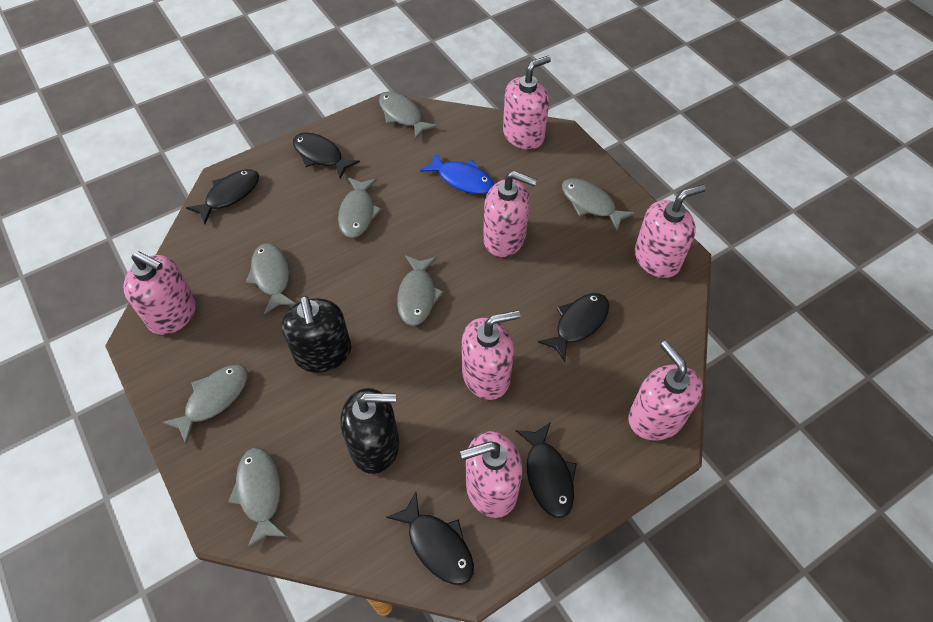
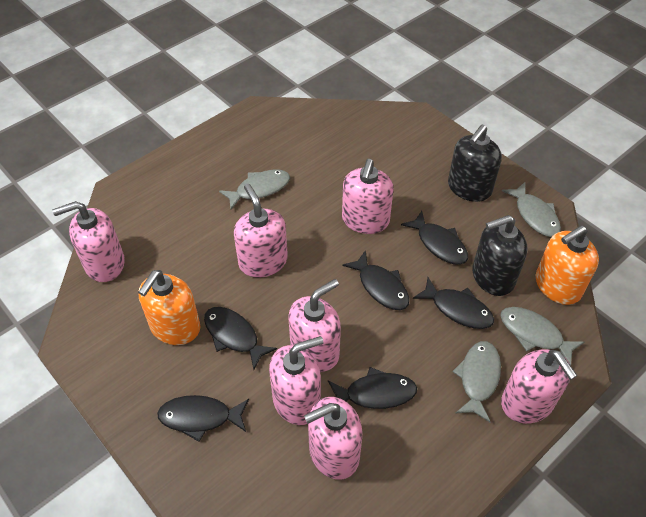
black fish: [186,169,259,224] [293,132,360,179] [386,492,474,585] [516,422,577,518] [538,293,609,362] = 5 -> [157,395,249,442] [204,307,277,370] [328,367,417,409] [342,250,410,310] [401,211,468,265] [413,277,494,329] = 6
blue fish: [420,152,494,194] = 1 -> none = 0
grey fish: [162,365,248,444] [228,448,287,549] [246,243,296,314] [338,177,382,238] [379,91,438,139] [397,255,444,326] [562,178,635,231] = 7 -> [219,170,290,209] [452,341,501,422] [500,307,584,366] [502,182,561,237] = 4
orange soap dispenser: none = 0 -> [138,270,200,345] [536,225,599,305] = 2

